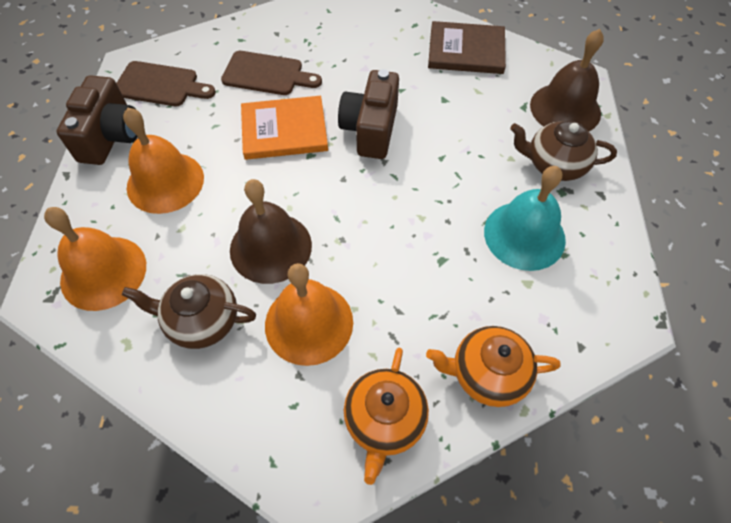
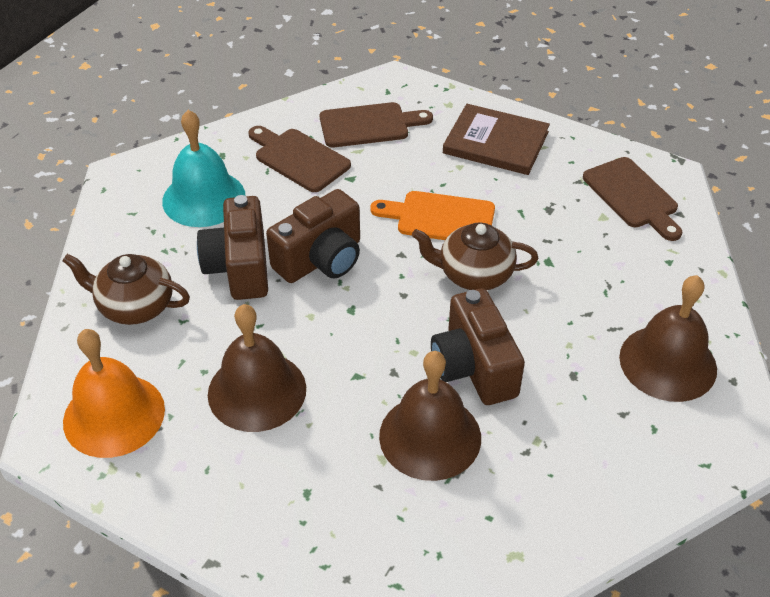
brown bell: [230,179,312,284] [530,29,604,131] = 2 -> [208,304,306,432] [379,351,481,481] [619,275,717,402] = 3
brown camera: [56,75,137,165] [338,69,399,159] = 2 -> [197,195,268,300] [266,189,360,283] [431,288,525,405] = 3
brown cutting board: [116,61,216,106] [221,51,322,95] = 2 -> [248,126,351,192] [320,102,433,147] [583,157,683,241] = 3
orange bell: [44,207,146,311] [123,107,204,214] [265,263,353,366] = 3 -> [63,329,165,458] = 1
orange book: [241,96,328,160] = 1 -> none = 0
orange cutting board: none = 0 -> [370,191,495,240] = 1
orange teapot: [344,348,429,485] [426,326,561,407] = 2 -> none = 0

